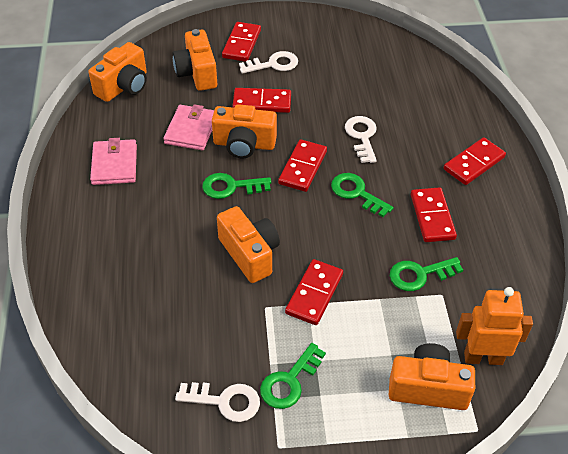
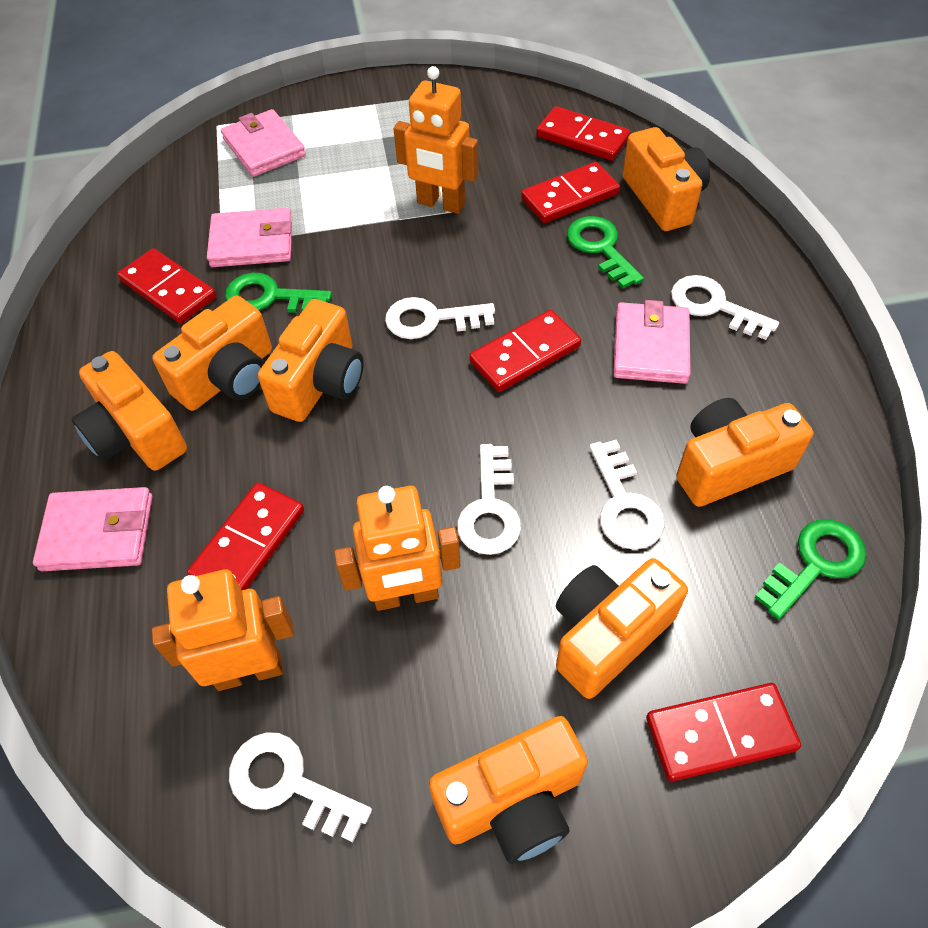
green key: [202,173,271,199] [260,343,326,409] [331,173,393,217] [390,257,463,291] = 4 -> [225,273,332,313] [567,216,644,289] [755,519,866,620] = 3
orange camera: [88,42,147,102] [173,29,217,91] [212,104,277,158] [217,206,280,283] [389,343,475,410] = 5 -> [72,351,187,471] [152,296,272,411] [258,299,364,422] [429,716,588,864] [556,558,688,699] [622,127,710,231] [676,398,813,507] = 7
orange robot: [456,287,533,365] = 1 -> [152,569,294,691] [334,486,460,611] [394,66,478,214] = 3
pink wallet: [90,138,137,185] [163,104,214,151] = 2 -> [33,487,153,571] [207,208,292,267] [221,109,306,177] [613,300,691,384] = 4
white key: [175,382,260,422] [239,51,298,74] [345,116,377,163] = 3 -> [229,732,372,842] [385,297,495,339] [457,444,521,555] [589,440,665,550] [671,275,779,340] = 5

